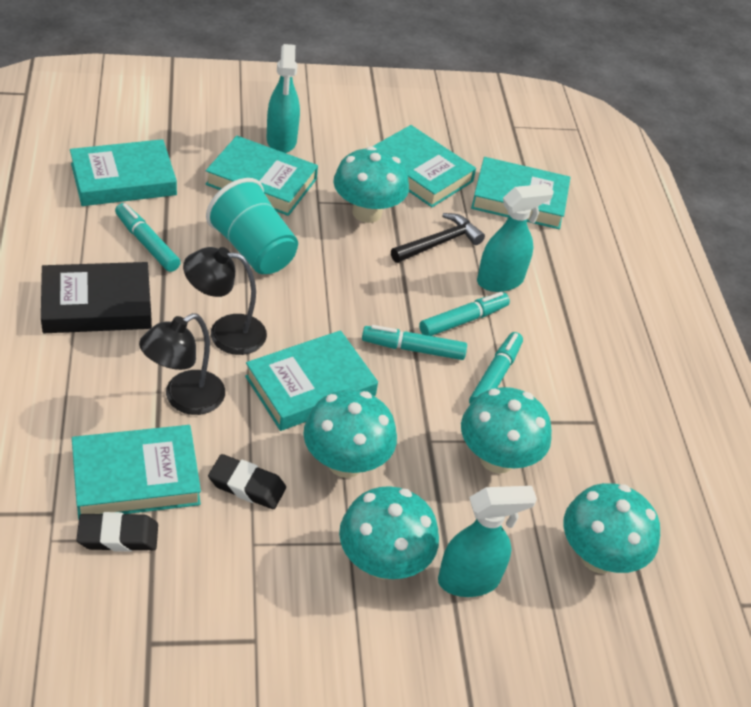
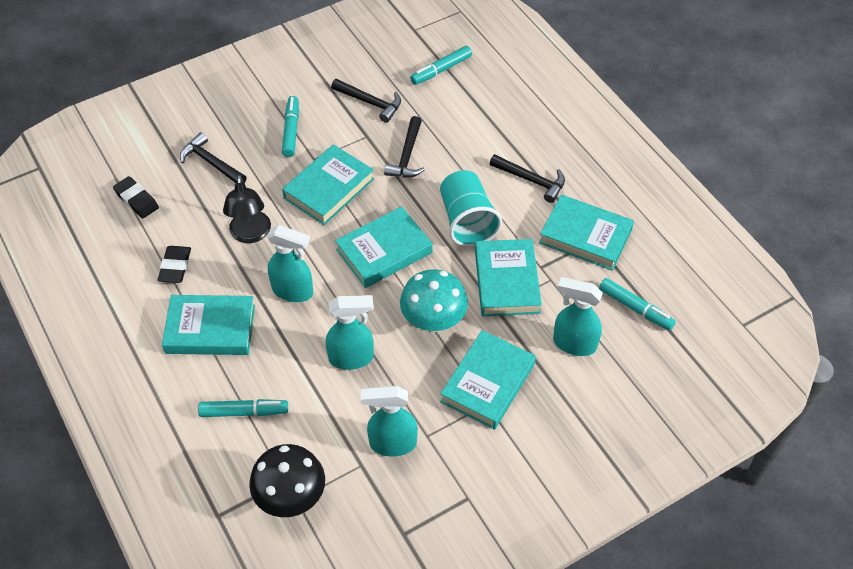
black book: [41,262,152,333] = 1 -> none = 0
black hammer: [391,213,485,263] = 1 -> [180,132,247,183] [331,79,401,123] [384,116,425,178] [489,154,565,203] = 4
black lamp: [139,313,225,415] [183,247,267,355] = 2 -> [223,175,271,243] = 1
black mushroom: none = 0 -> [249,444,325,517] = 1
turquoise mushroom: [303,390,397,478] [333,146,409,223] [339,486,439,580] [461,387,552,474] [563,483,660,573] = 5 -> [400,269,468,332] = 1
turquoise spray bottle: [267,44,300,153] [438,486,537,597] [477,184,554,292] = 3 -> [267,225,313,302] [325,295,374,370] [361,386,418,457] [553,277,603,356] = 4

